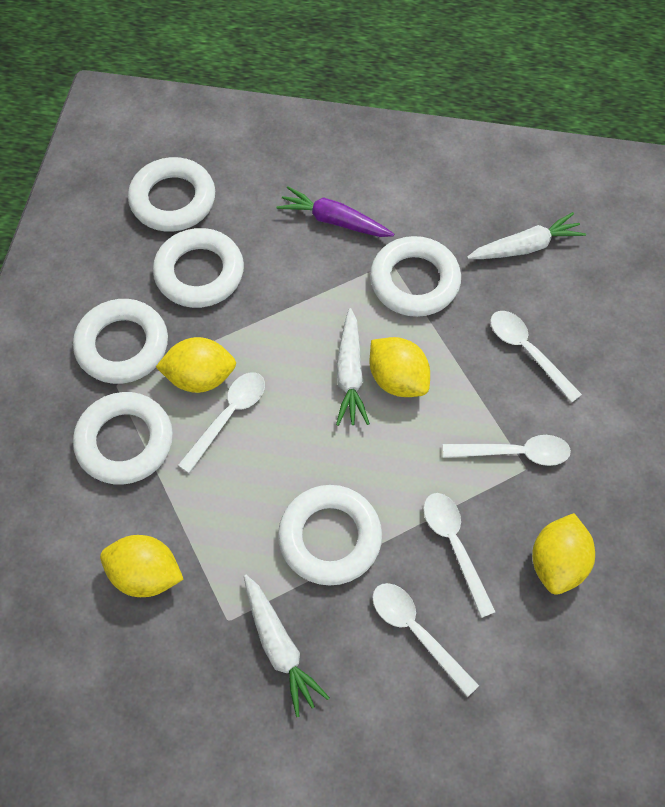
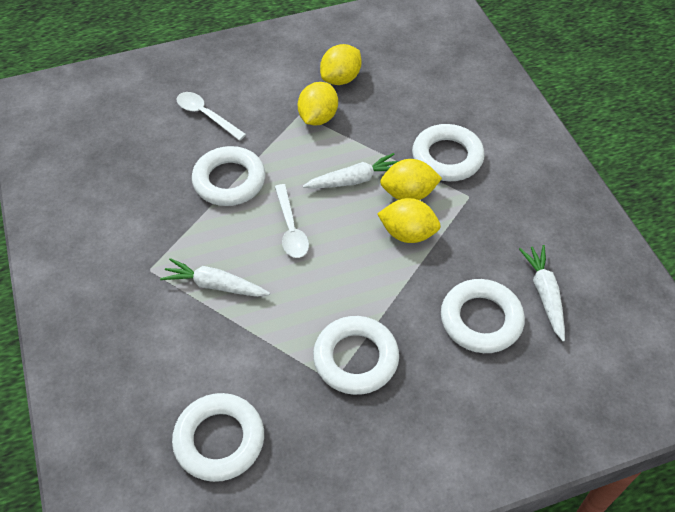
purple carrot: [277,186,394,237] = 1 -> none = 0
white ring: [73,299,168,384] [73,392,173,485] [128,157,215,232] [153,228,244,308] [278,485,382,585] [370,236,461,317] = 6 -> [172,393,264,482] [192,146,266,206] [313,316,399,395] [412,124,485,181] [441,279,525,353] = 5
white spoon: [178,372,265,473] [372,583,479,697] [424,493,496,618] [443,435,571,466] [490,311,582,403] = 5 -> [176,92,246,141] [275,184,309,258] = 2

